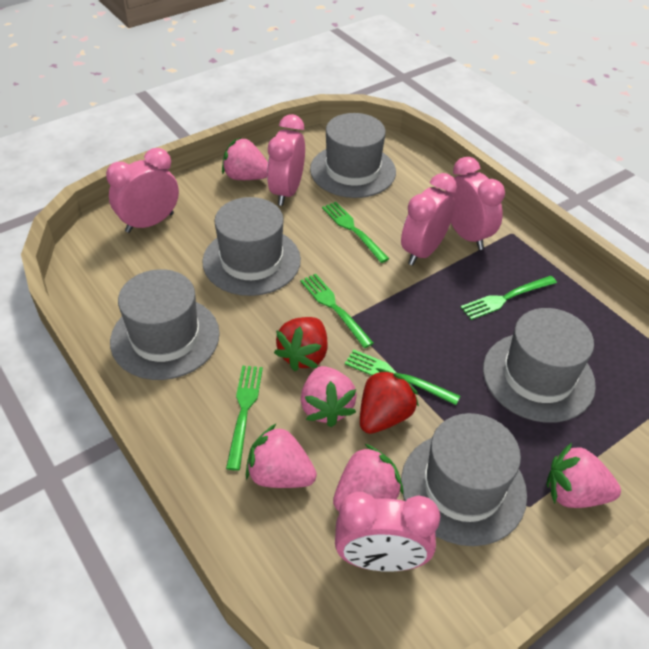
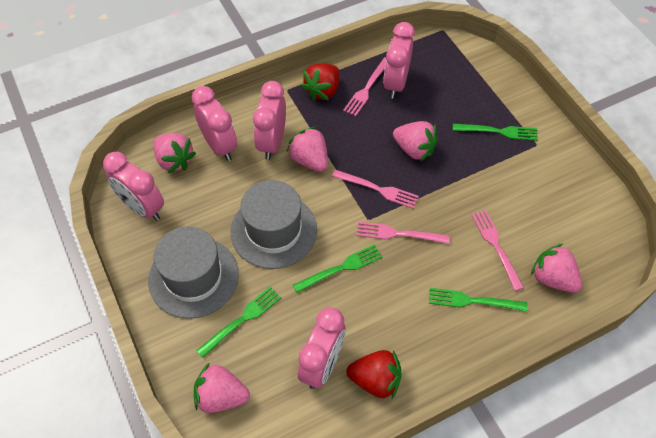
green fork: [226,366,263,471] [300,274,374,348] [322,202,389,263] [345,349,460,405] [460,276,557,320] = 5 -> [196,287,281,358] [293,244,382,293] [429,288,528,312] [453,124,538,141] = 4
grey hat: [110,269,220,380] [202,197,301,296] [310,113,396,198] [401,413,527,546] [483,308,596,423] = 5 -> [148,227,239,319] [231,180,317,269] = 2
pink fork: none = 0 -> [332,170,419,209] [343,57,386,116] [356,221,450,244] [472,210,524,291] = 4

